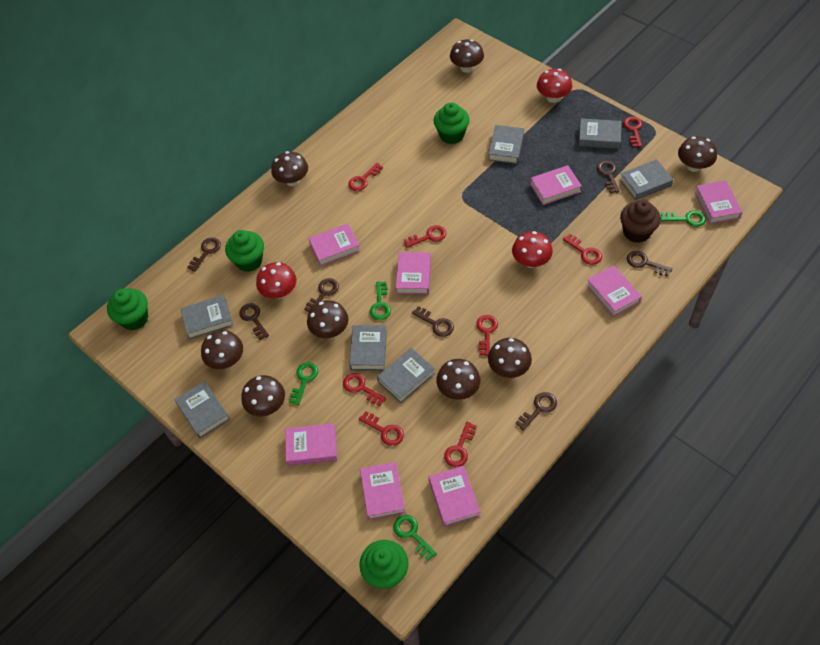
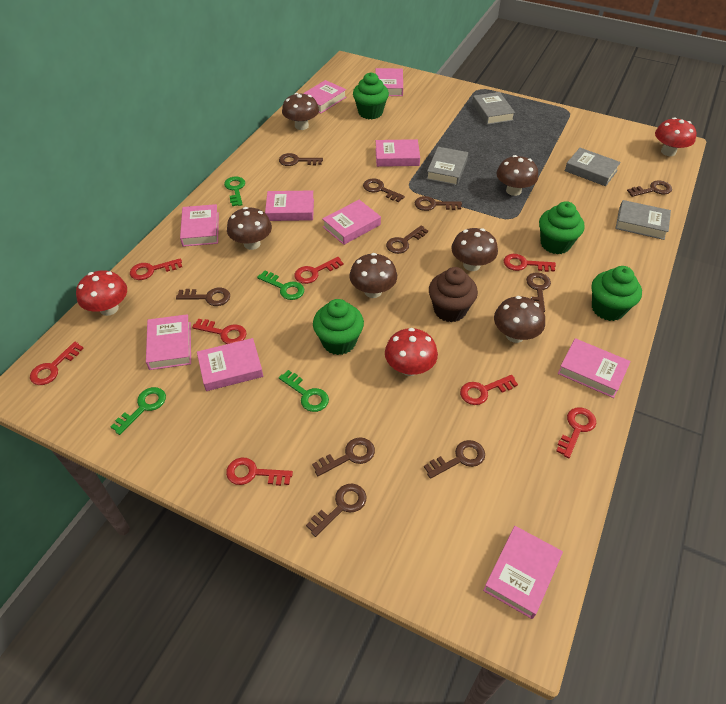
brown key: [187,237,221,272] [239,303,269,340] [304,278,339,312] [412,306,454,337] [516,392,557,431] [597,160,620,193] [627,251,672,276] = 7 -> [176,288,230,306] [279,153,323,166] [306,483,367,537] [312,437,375,476] [363,179,405,202] [386,225,428,254] [415,196,462,211] [424,440,485,479] [526,272,551,312] [627,180,672,197] = 10
brown mushroom: [201,330,243,369] [241,375,285,416] [271,151,308,186] [307,300,349,338] [436,359,480,400] [450,39,484,73] [488,338,532,378] [678,136,717,172] = 8 -> [227,207,272,250] [282,93,319,130] [349,253,397,298] [451,228,498,271] [494,296,545,343] [496,155,538,196] = 6
grey book: [175,381,230,439] [180,295,233,339] [349,325,387,371] [377,348,435,403] [488,125,524,164] [579,118,621,149] [619,159,673,200] = 7 -> [426,147,468,186] [472,92,515,125] [565,148,621,186] [615,200,671,240] = 4
pink book: [285,423,337,466] [309,223,360,266] [360,462,406,520] [396,252,431,295] [429,466,480,527] [530,165,582,205] [586,265,642,317] [695,180,742,224] = 8 -> [146,314,191,370] [180,204,219,247] [197,338,263,391] [265,190,314,221] [303,80,346,113] [322,200,381,245] [375,68,403,96] [375,139,420,167] [483,526,563,619] [558,338,631,398] = 10

